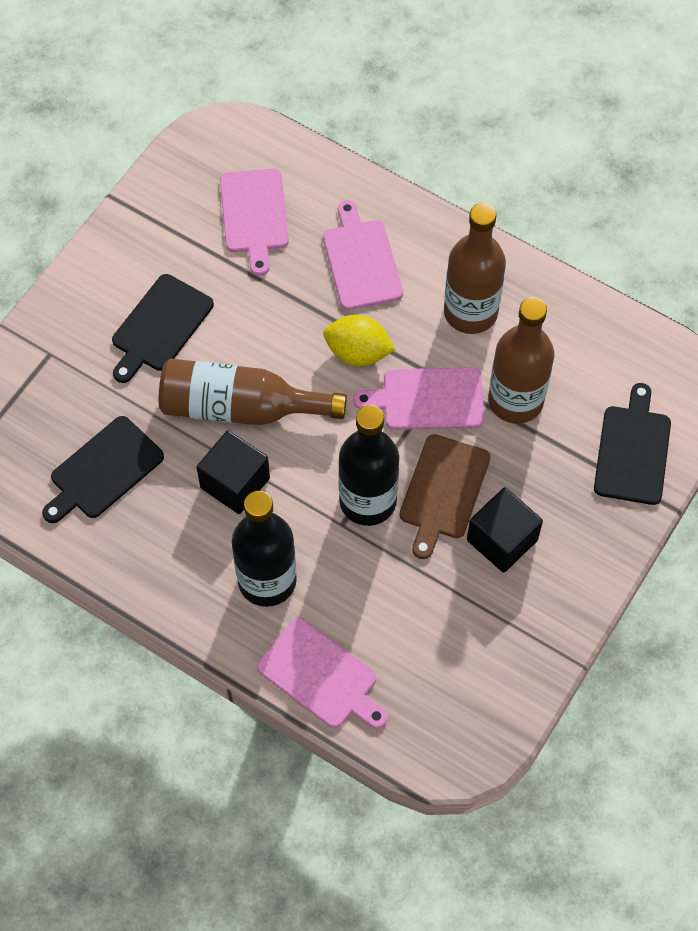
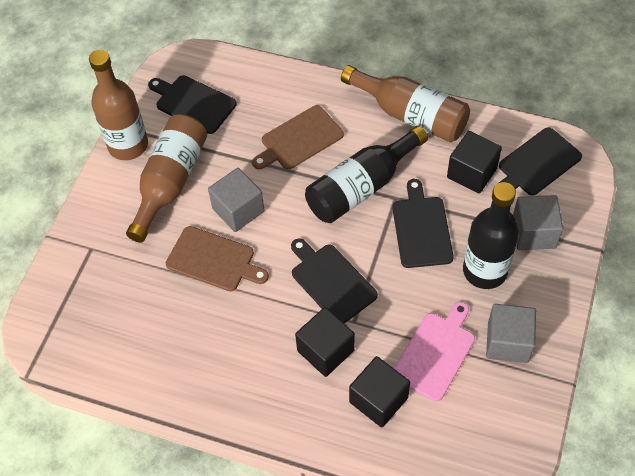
black cube: [197,430,270,514] [467,487,543,573] = 2 -> [295,307,355,377] [349,356,410,428] [447,131,502,193] = 3
black cutting board: [42,416,164,523] [112,274,214,383] [594,383,671,505] = 3 -> [148,75,237,134] [291,238,378,324] [392,179,454,268] [496,127,582,195] = 4
brown cutting board: [400,434,490,559] = 1 -> [166,226,269,291] [252,105,344,170] = 2
grey cube: none = 0 -> [208,168,265,232] [486,304,536,363] [513,195,563,250] = 3
pink cutting board: [220,168,289,276] [257,618,388,729] [323,200,403,310] [353,368,484,430] = 4 -> [394,302,475,401] = 1
yellow lemon: [323,315,395,366] = 1 -> none = 0

